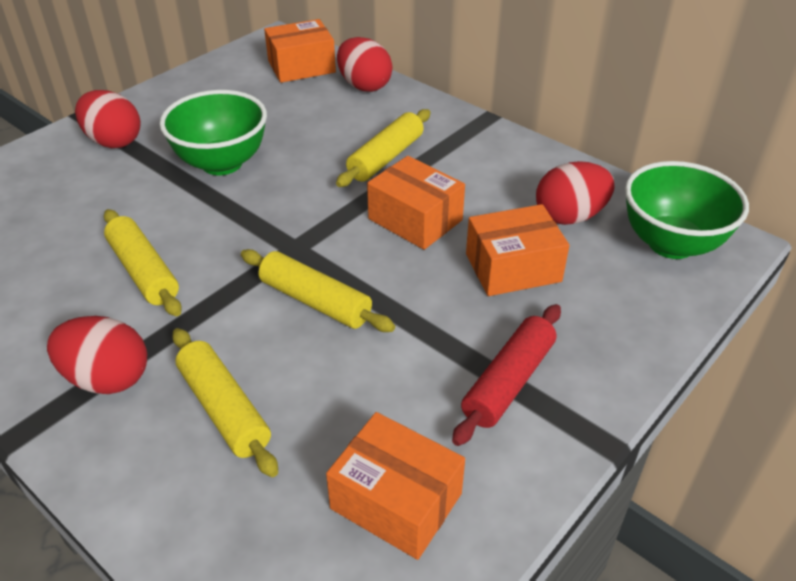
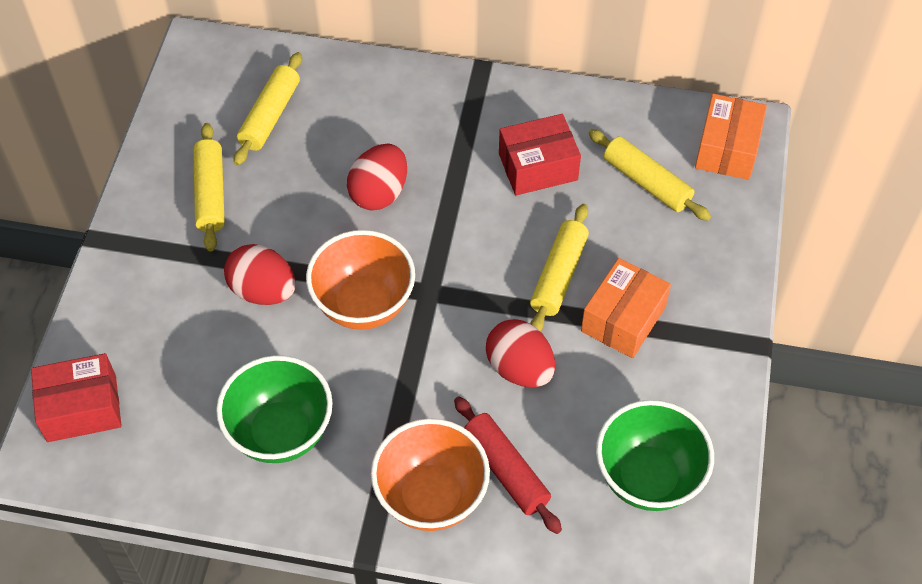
orange bowl: none = 0 -> [306,230,415,330] [371,418,490,531] = 2
orange box: [264,19,336,83] [326,412,465,560] [367,156,465,250] [466,204,570,296] = 4 -> [581,258,671,358] [695,94,767,180] = 2
red box: none = 0 -> [31,353,122,442] [499,114,581,195] = 2
red egg: [47,316,147,394] [75,90,141,148] [337,37,393,92] [536,161,614,225] = 4 -> [224,244,296,305] [347,144,407,210] [486,319,555,388] = 3

